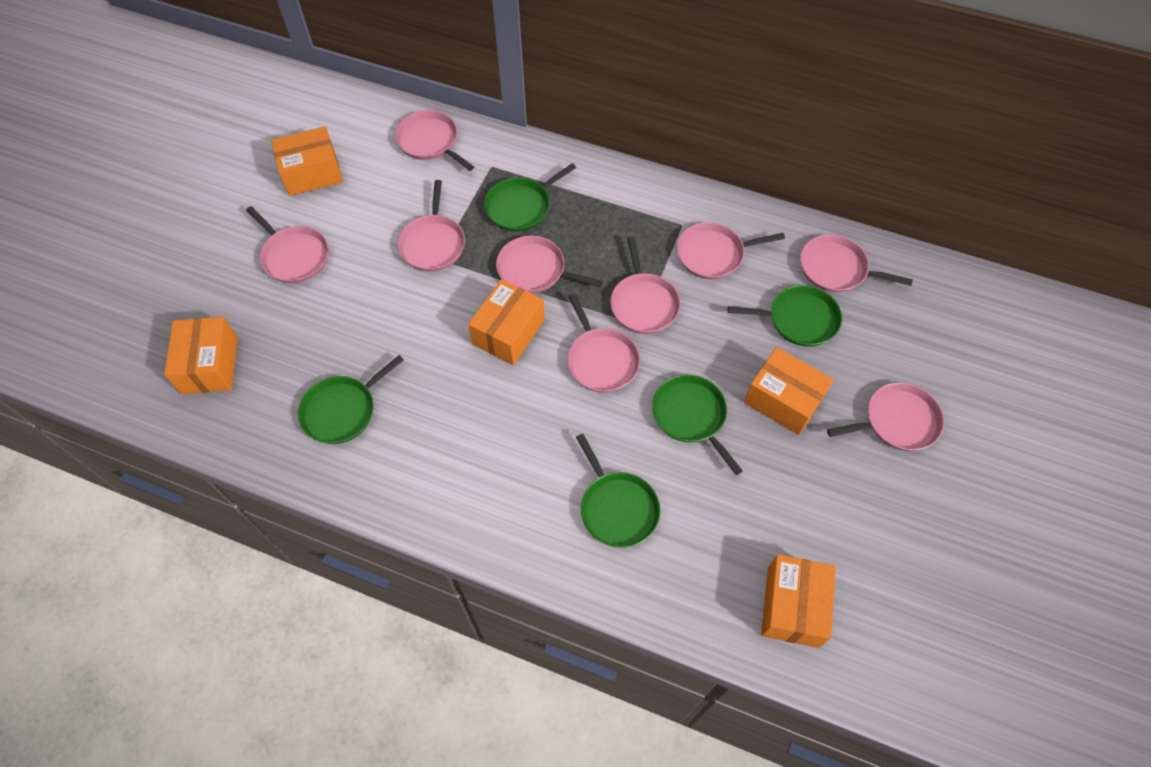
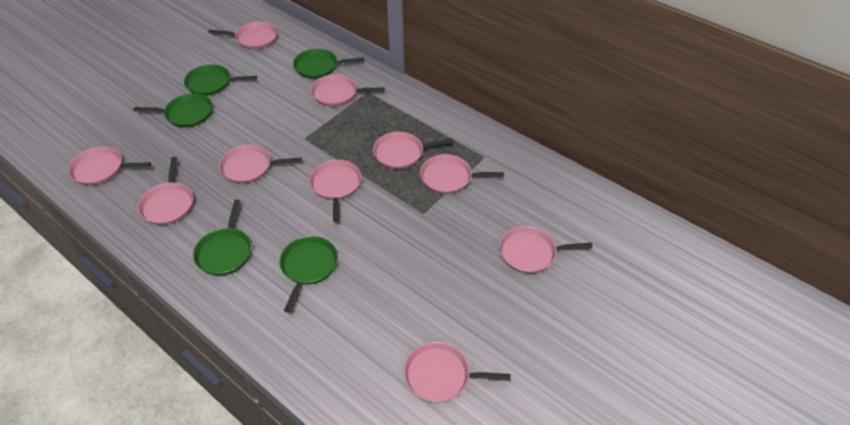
orange box: [164,317,238,394] [271,126,343,196] [468,279,545,365] [744,347,834,435] [761,554,836,648] = 5 -> none = 0
pink pan: [246,206,329,283] [395,110,474,171] [398,180,465,272] [496,236,603,293] [568,293,640,393] [610,237,681,334] [677,222,785,279] [800,234,913,292] [827,383,944,451] = 9 -> [68,146,151,186] [138,157,193,225] [208,22,277,49] [219,145,302,184] [309,160,362,222] [311,74,385,106] [373,132,453,169] [404,342,511,403] [420,154,504,194] [499,226,593,274] = 10

